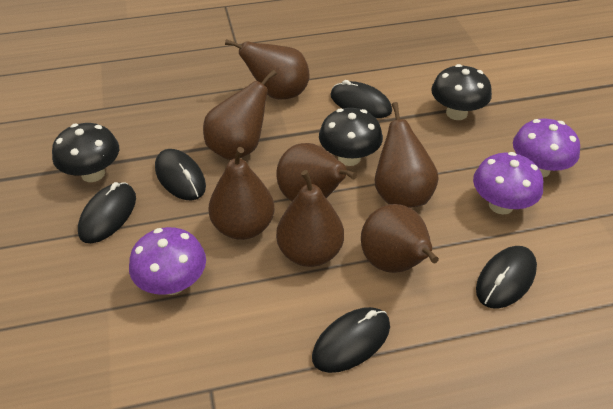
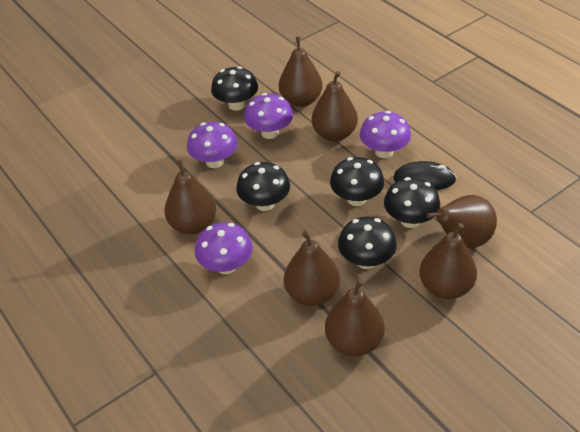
black mouse: [78,182,136,243] [155,149,206,200] [312,307,390,373] [330,80,392,118] [476,246,537,309] = 5 -> [393,161,456,190] = 1
black mushroom: [52,123,119,182] [319,108,383,166] [431,64,492,120] = 3 -> [211,66,258,111] [236,162,290,211] [330,157,384,206] [338,217,397,269] [384,177,440,228] = 5
purple mushroom: [129,227,206,295] [473,152,543,214] [513,118,580,178] = 3 -> [187,122,238,168] [195,222,253,274] [244,93,293,139] [360,111,411,158] = 4

